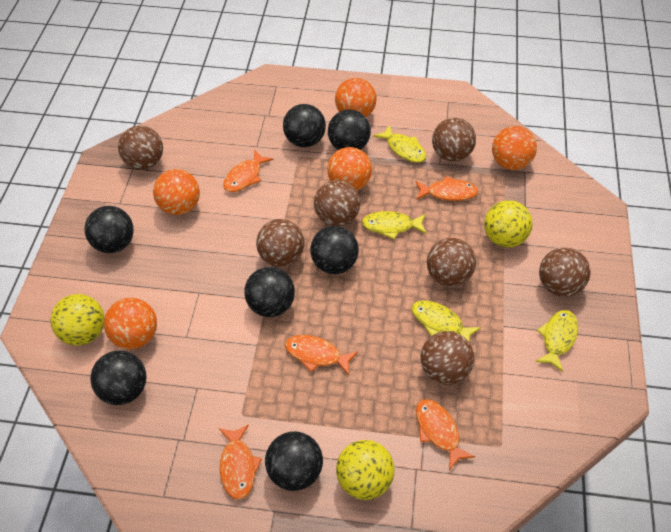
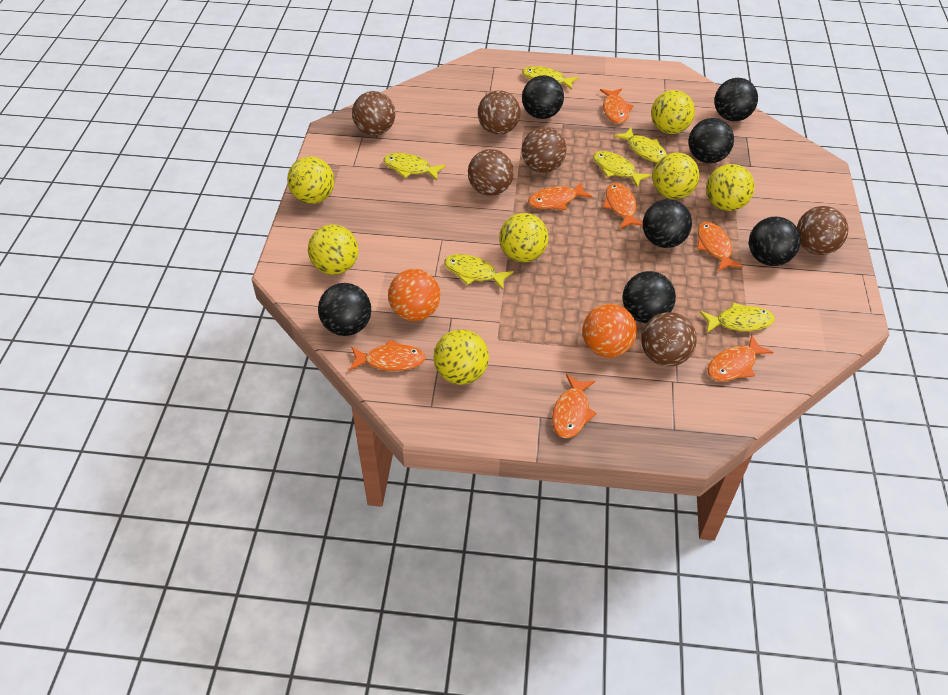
brown ball: [118,125,163,170] [256,219,305,267] [314,180,360,226] [420,331,474,385] [427,238,476,287] [432,118,476,162] [539,247,590,297] = 7 -> [352,91,395,136] [468,149,514,196] [478,90,521,135] [522,127,566,173] [641,312,697,366] [797,206,849,255] = 6
orange ball: [104,298,157,349] [153,169,200,215] [327,147,372,191] [335,78,377,117] [492,126,537,170] = 5 -> [388,269,440,321] [582,304,637,358] = 2
orange fish: [219,424,262,500] [223,149,273,192] [285,335,358,375] [415,176,479,201] [416,399,475,470] = 5 -> [349,340,426,371] [528,181,592,210] [552,374,597,438] [600,88,634,124] [603,183,643,228] [697,222,743,271] [708,335,773,381] = 7
yellow ball: [50,294,104,346] [336,440,395,500] [484,200,533,248] = 3 -> [287,157,334,204] [308,225,358,275] [434,329,489,385] [499,213,549,262] [651,90,695,134] [652,153,700,199] [706,164,755,211] = 7
yellow fish: [362,211,427,239] [373,125,426,163] [411,301,481,341] [535,310,578,372] = 4 -> [383,153,446,180] [444,254,514,290] [522,66,579,90] [593,151,652,187] [614,128,667,163] [700,303,775,333] = 6

